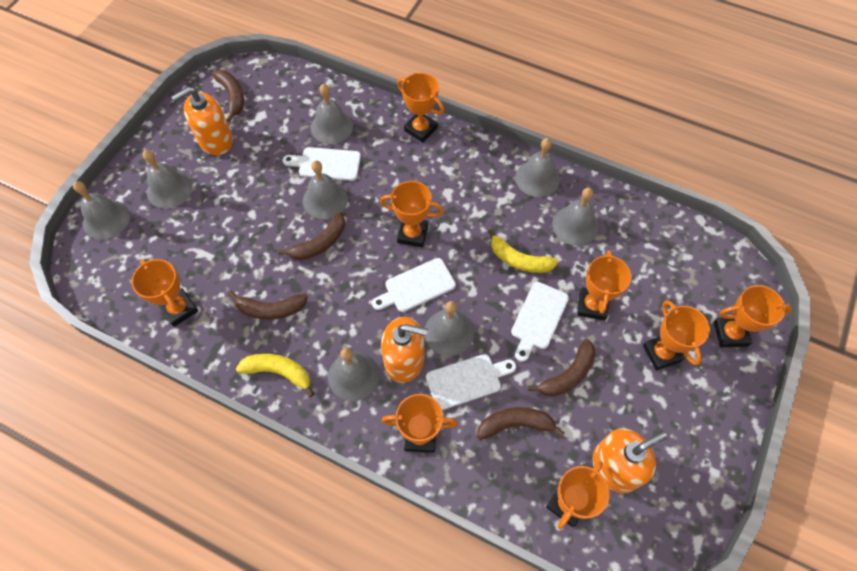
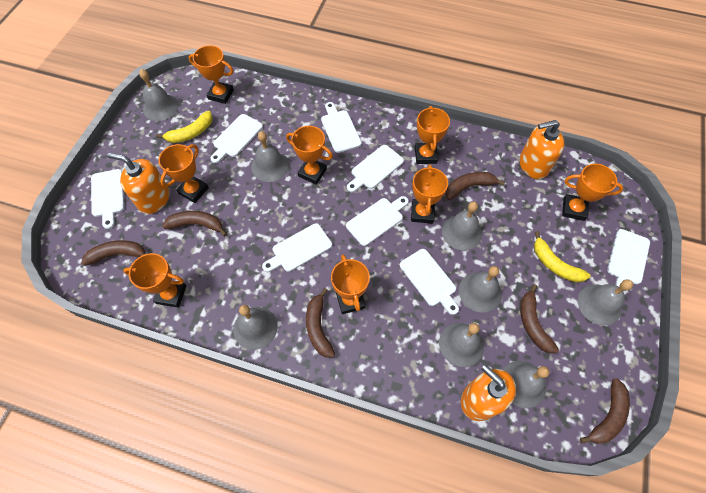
brown banana: [212,70,244,122] [228,291,308,320] [278,212,345,260] [477,407,565,440] [528,339,595,396] = 5 -> [81,240,146,266] [163,211,227,236] [306,288,335,358] [445,172,505,200] [520,284,559,353] [580,379,630,444] = 6
white cutting board: [283,147,361,181] [372,258,456,312] [426,354,516,410] [511,282,569,362] = 4 -> [91,169,124,229] [210,114,263,163] [262,223,332,272] [321,102,362,153] [346,196,409,246] [347,145,404,192] [400,249,459,315] [607,229,650,295] = 8

